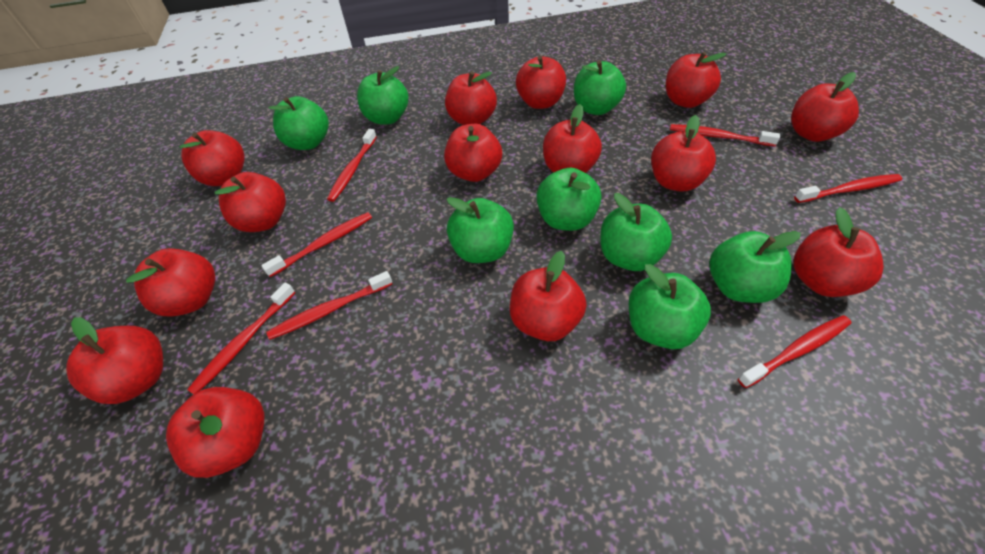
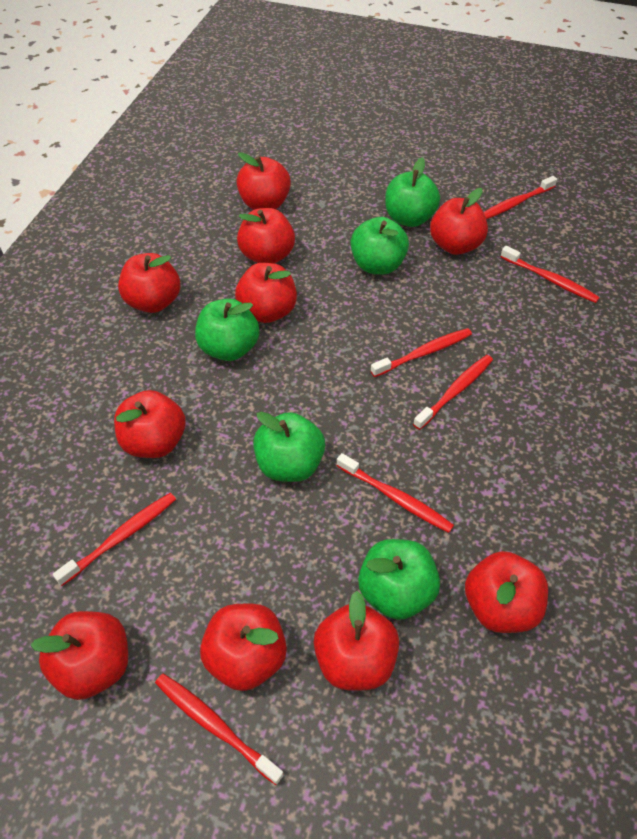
green apple: [268,96,329,150] [357,66,408,125] [447,197,514,263] [536,168,602,231] [574,60,626,115] [600,193,672,271] [629,264,711,349] [710,231,801,303] = 8 -> [195,299,260,361] [253,412,325,482] [351,217,409,275] [358,539,440,620] [385,158,440,227] = 5
red apple: [66,317,163,404] [126,248,215,317] [166,387,264,478] [179,130,245,186] [215,172,286,232] [444,124,502,182] [445,71,497,125] [510,251,587,341] [516,56,566,109] [543,104,602,173] [651,115,716,192] [666,52,726,108] [791,72,859,142] [794,207,884,297] = 14 -> [30,611,128,700] [114,390,186,458] [118,253,180,313] [200,604,287,691] [235,263,297,323] [236,152,291,210] [237,208,295,264] [313,591,399,691] [430,188,488,255] [465,551,548,633] = 10

